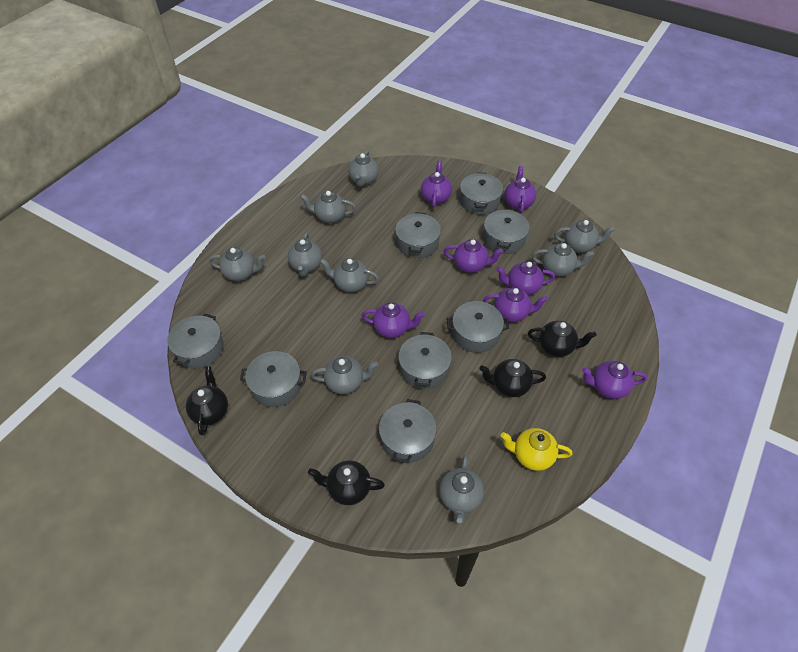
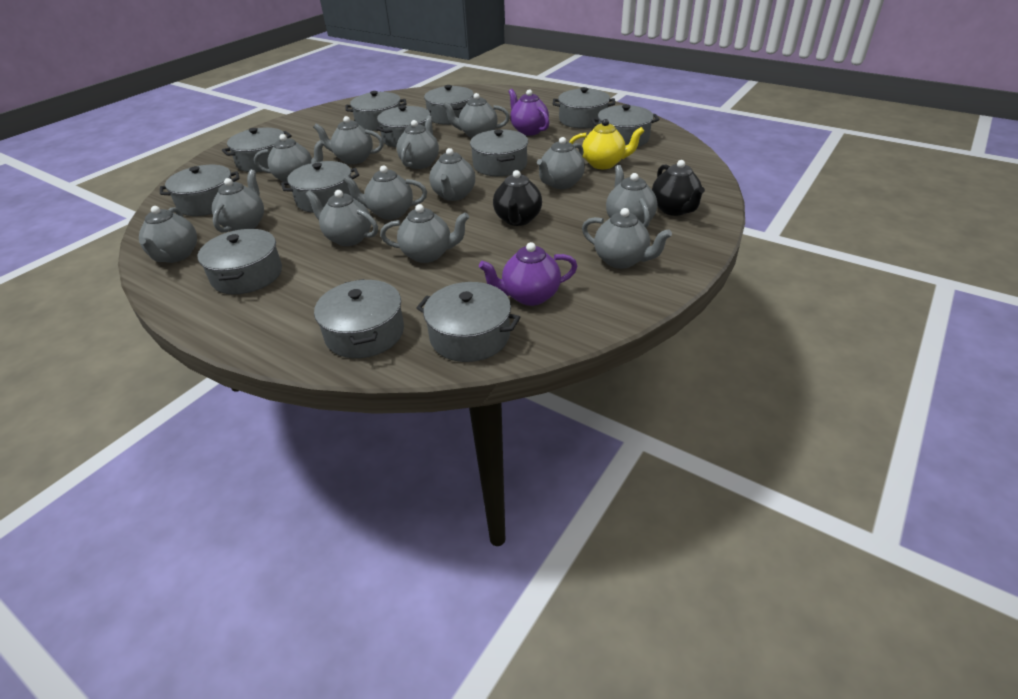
black teapot: [186,366,228,436] [308,460,385,505] [479,359,546,397] [528,321,597,357] = 4 -> [493,170,542,226] [652,160,705,216] = 2
grey pot: [167,314,224,369] [240,351,307,407] [379,399,437,463] [395,212,441,258] [398,332,452,389] [447,301,509,353] [460,172,503,215] [483,208,530,254] = 8 -> [160,165,240,216] [197,229,282,295] [222,128,292,172] [281,161,359,213] [314,279,404,358] [345,91,407,131] [376,105,431,147] [417,282,520,362] [424,85,474,125] [470,129,528,176] [553,87,615,129] [591,104,660,147] = 12
grey teapot: [209,247,265,281] [288,233,322,276] [300,191,356,223] [311,356,378,394] [320,258,379,292] [348,150,379,187] [439,455,484,524] [532,243,594,276] [554,220,615,253] = 9 -> [139,206,197,263] [212,170,264,233] [254,134,325,182] [305,190,378,246] [313,116,384,164] [342,165,427,220] [380,204,469,263] [397,115,439,169] [429,148,475,201] [442,93,510,138] [537,137,585,189] [582,208,672,269] [606,165,657,228] = 13
purple teapot: [361,302,425,338] [421,161,452,208] [444,239,503,273] [483,287,548,322] [496,261,555,295] [504,166,536,214] [582,360,647,399] = 7 -> [479,242,577,306] [509,89,549,136] = 2

